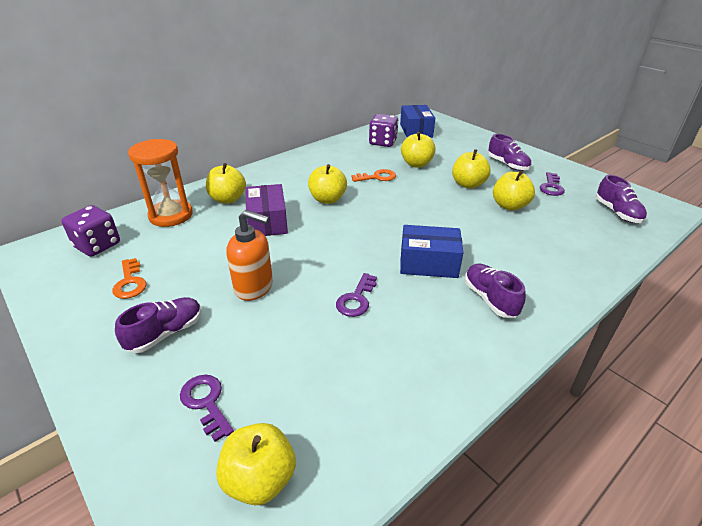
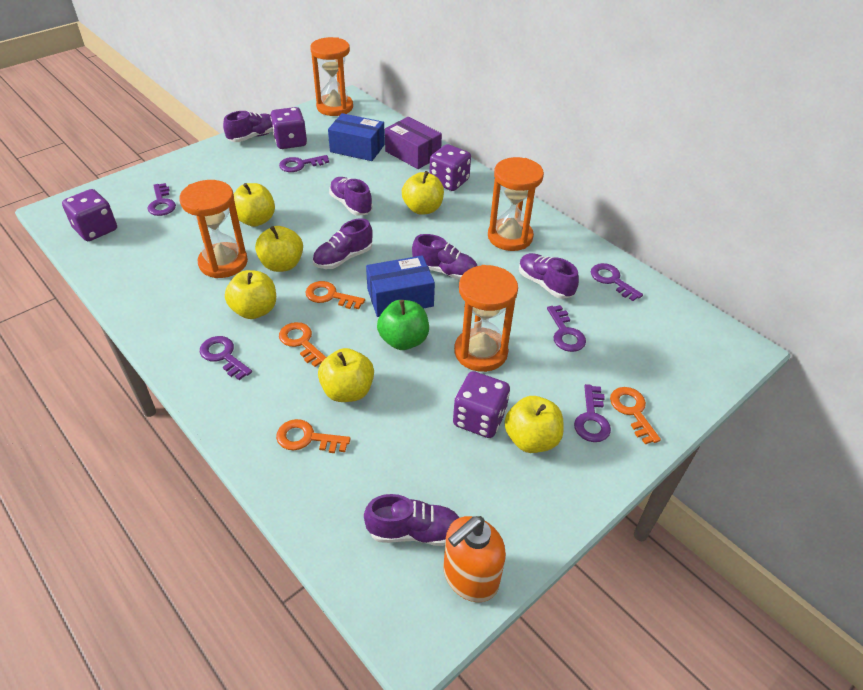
green apple: none = 0 -> [377,300,429,350] = 1
orange hourglass: [128,139,193,227] = 1 -> [179,180,248,278] [310,37,353,116] [454,265,518,372] [488,157,544,251] = 4
orange key: [112,258,147,299] [351,169,396,182] = 2 -> [276,419,351,453] [279,322,326,367] [305,281,365,309] [610,387,661,444] = 4
purple dice: [61,205,120,257] [369,114,398,147] = 2 -> [62,189,117,241] [271,107,307,149] [429,144,471,191] [453,371,510,438] = 4
purple key: [180,375,234,442] [336,273,377,317] [540,172,565,196] = 3 -> [147,183,176,216] [200,336,252,380] [279,155,329,172] [547,305,586,352] [574,384,611,442] [591,263,643,301] = 6
purple shoe: [115,297,202,353] [465,263,526,318] [488,134,531,171] [596,175,647,223] = 4 -> [223,111,273,142] [312,218,373,269] [329,177,373,216] [364,494,459,546] [412,234,477,280] [519,253,579,299] = 6

